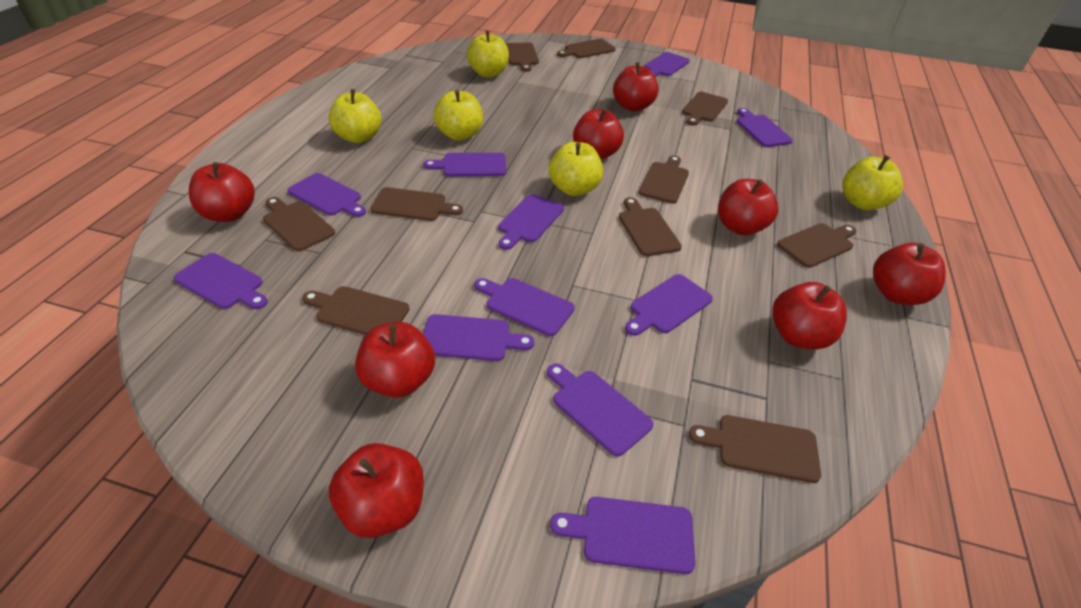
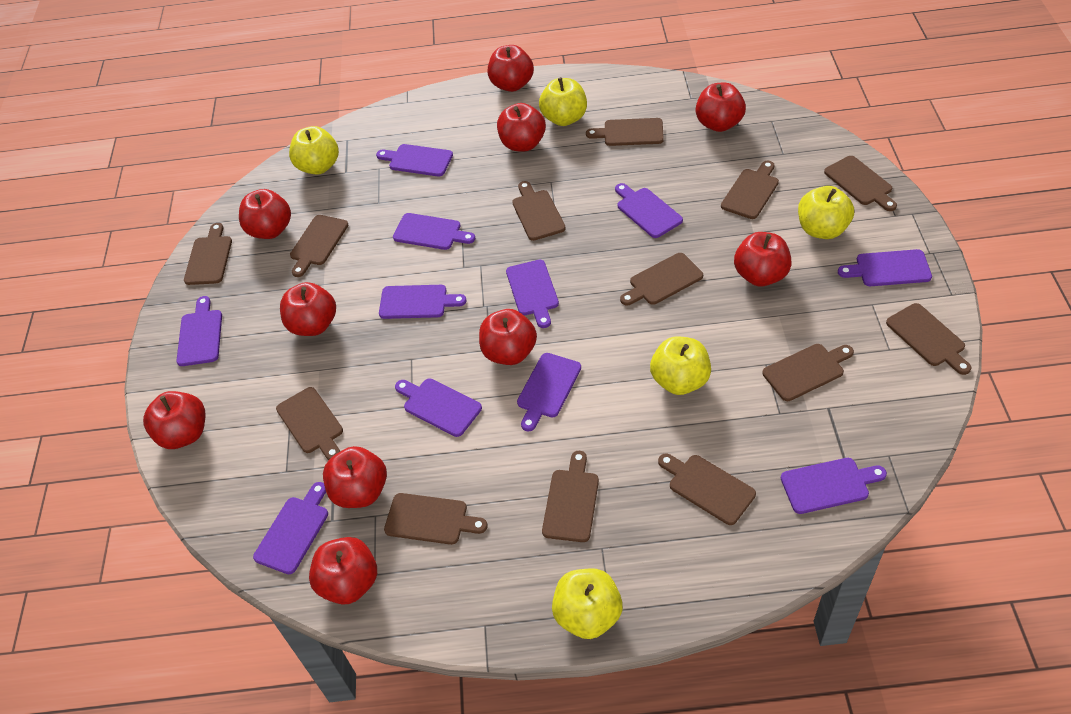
brown cutting board: [263,197,335,251] [302,286,410,335] [370,187,463,221] [506,43,539,72] [557,39,616,58] [619,197,682,256] [638,155,689,204] [682,92,728,126] [689,415,821,483] [777,223,856,268] = 10 -> [184,223,232,285] [276,387,343,460] [290,215,348,277] [384,493,487,545] [512,181,565,241] [542,451,599,542] [586,118,664,146] [620,253,703,306] [658,453,756,525] [721,161,779,219] [762,344,854,401] [824,156,897,211] [886,303,971,375] = 13
red apple: [189,162,255,222] [329,443,424,538] [355,322,435,398] [573,108,624,159] [613,62,659,111] [718,179,778,236] [772,282,847,350] [873,243,946,305] = 8 -> [143,391,205,449] [239,189,291,239] [280,282,336,336] [309,537,377,605] [323,446,387,508] [479,309,537,365] [488,45,534,92] [497,103,546,152] [696,83,746,132] [734,232,792,286] = 10

